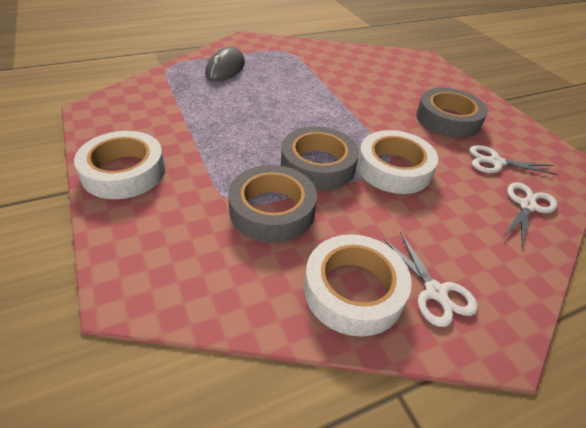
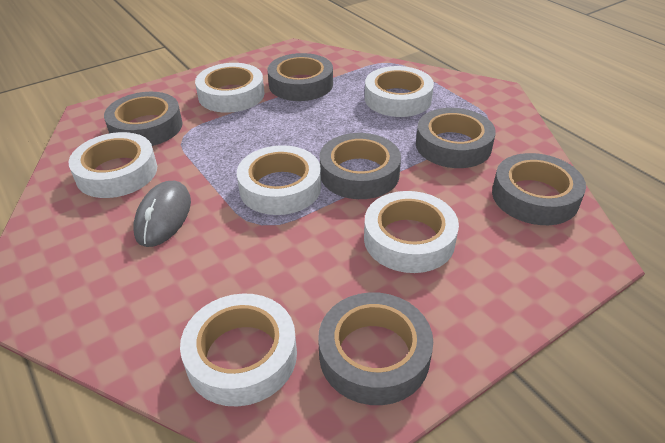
grey tape: [228,165,317,243] [281,126,359,190] [416,88,488,138] = 3 -> [104,92,183,146] [267,53,333,101] [318,292,433,405] [320,133,401,199] [416,108,496,168] [492,153,586,225] = 6
white scissors: [384,233,478,327] [469,145,558,175] [503,182,558,247] = 3 -> none = 0
white tape: [74,131,165,199] [304,234,412,337] [357,130,438,194] = 3 -> [69,132,157,198] [180,293,297,407] [195,63,265,113] [237,145,321,215] [364,191,459,273] [365,66,434,117] = 6

